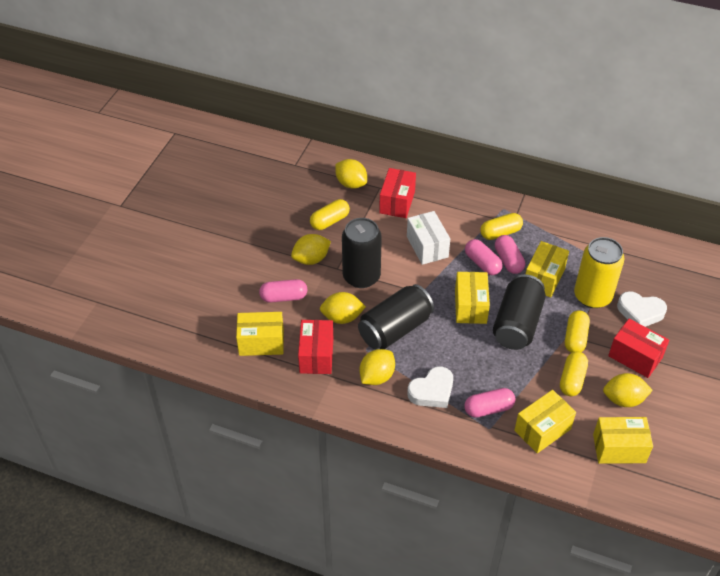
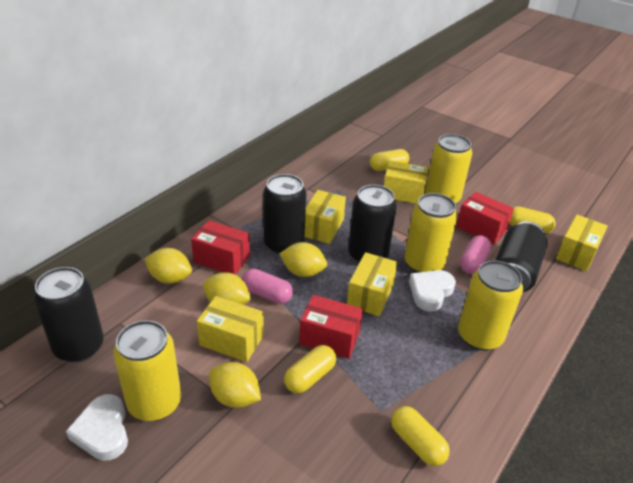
black can: [342,218,382,288] [358,284,434,349] [493,274,546,350] = 3 -> [33,267,104,362] [263,174,307,254] [348,185,397,263] [495,221,548,292] = 4
pink capsule: [259,279,307,303] [464,388,515,418] [465,239,503,275] [495,235,525,274] = 4 -> [242,269,293,304] [460,235,491,274] = 2
white box: [407,211,450,265] = 1 -> none = 0
yellow can: [574,237,624,308] = 1 -> [113,320,181,421] [404,193,457,273] [425,134,472,203] [458,260,523,351] = 4
yellow lemon: [291,234,331,265] [320,292,366,324] [335,159,367,189] [360,349,395,385] [603,373,653,407] = 5 -> [145,248,192,284] [203,272,251,305] [209,362,261,408] [280,242,327,277] = 4

